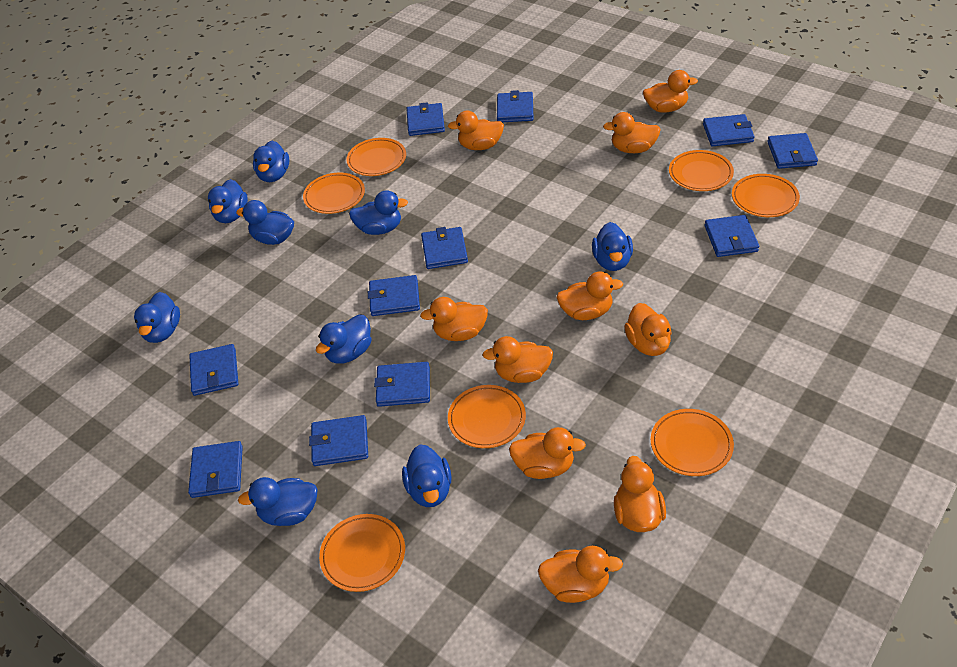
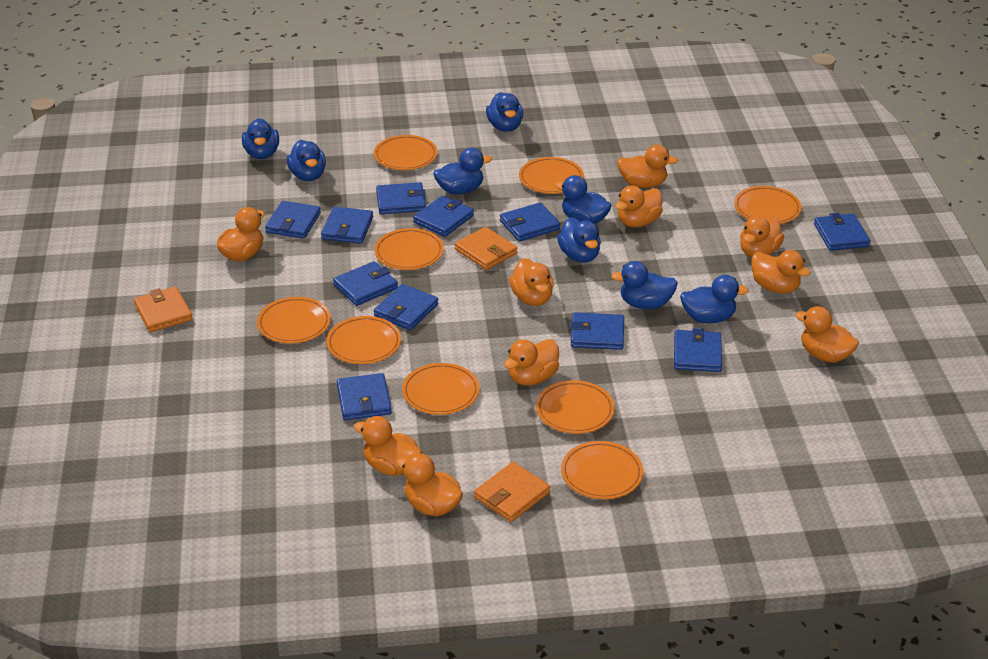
blue duck: [134,292,180,343] [208,179,248,223] [236,200,294,245] [238,477,318,526] [253,141,289,182] [316,314,372,363] [349,190,408,235] [402,445,452,507] [592,222,633,271] = 9 -> [242,118,279,159] [287,140,326,181] [433,148,492,195] [486,92,523,132] [555,175,612,224] [557,217,601,263] [611,261,678,309] [680,275,749,323] = 8
orange plate: [303,172,365,214] [319,514,405,592] [346,138,406,176] [448,385,526,448] [651,409,734,476] [669,150,734,191] [732,174,800,217] = 7 -> [257,297,331,343] [326,316,401,364] [374,135,438,170] [374,228,444,270] [402,363,480,415] [519,157,584,194] [536,380,615,434] [561,441,643,499] [734,186,802,224] = 9
orange wallet: none = 0 -> [134,286,193,332] [454,227,518,270] [474,462,550,522] = 3

